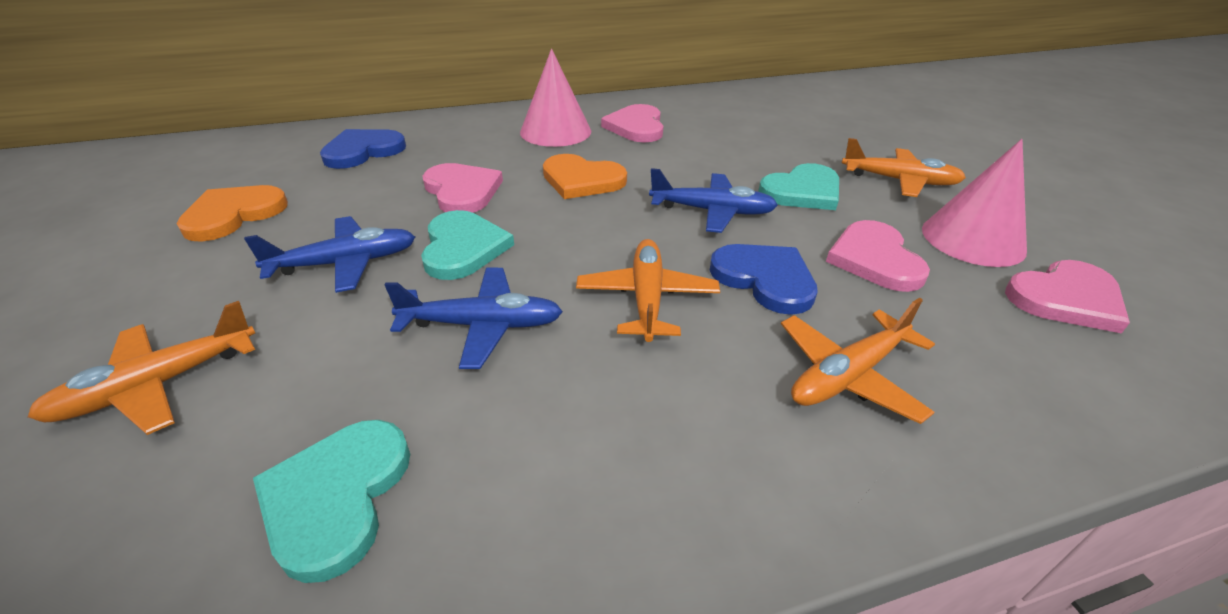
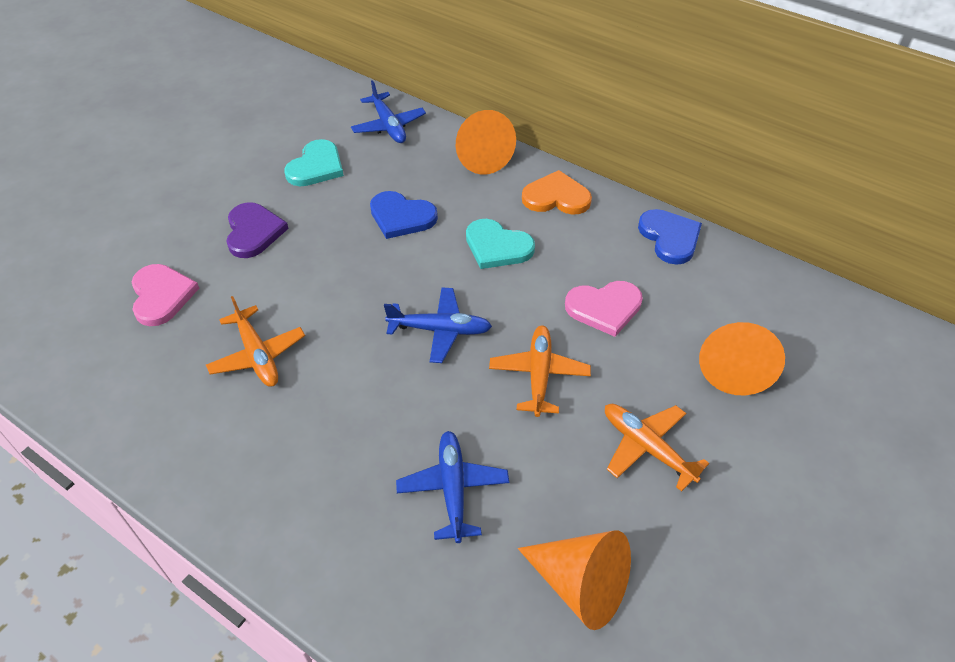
orange cone: none = 0 -> [456,110,516,174] [518,530,631,630] [699,322,785,396] = 3
orange heart: [177,185,288,242] [543,154,627,199] = 2 -> [522,170,592,215] = 1
orange plane: [28,301,255,435] [576,239,720,342] [781,298,935,424] [842,138,966,197] = 4 -> [206,296,305,387] [489,325,591,417] [605,404,709,492] = 3
pink cone: [520,49,591,147] [922,139,1027,267] = 2 -> none = 0
pink heart: [422,163,503,213] [601,104,664,142] [826,220,930,292] [1005,260,1130,334] = 4 -> [132,264,199,326] [565,281,643,337] = 2
purple heart: none = 0 -> [226,202,289,258] = 1
turquoise heart: [253,420,410,583] [421,210,514,280] [758,163,839,210] = 3 -> [284,139,344,186] [466,219,535,269] = 2

